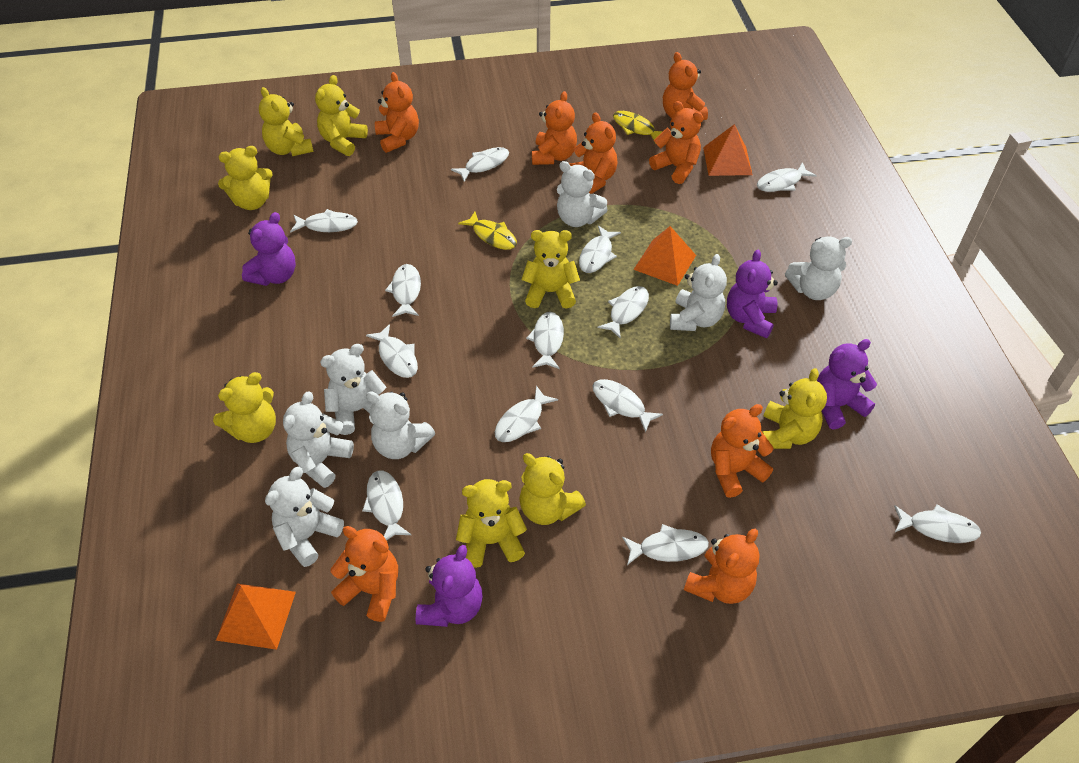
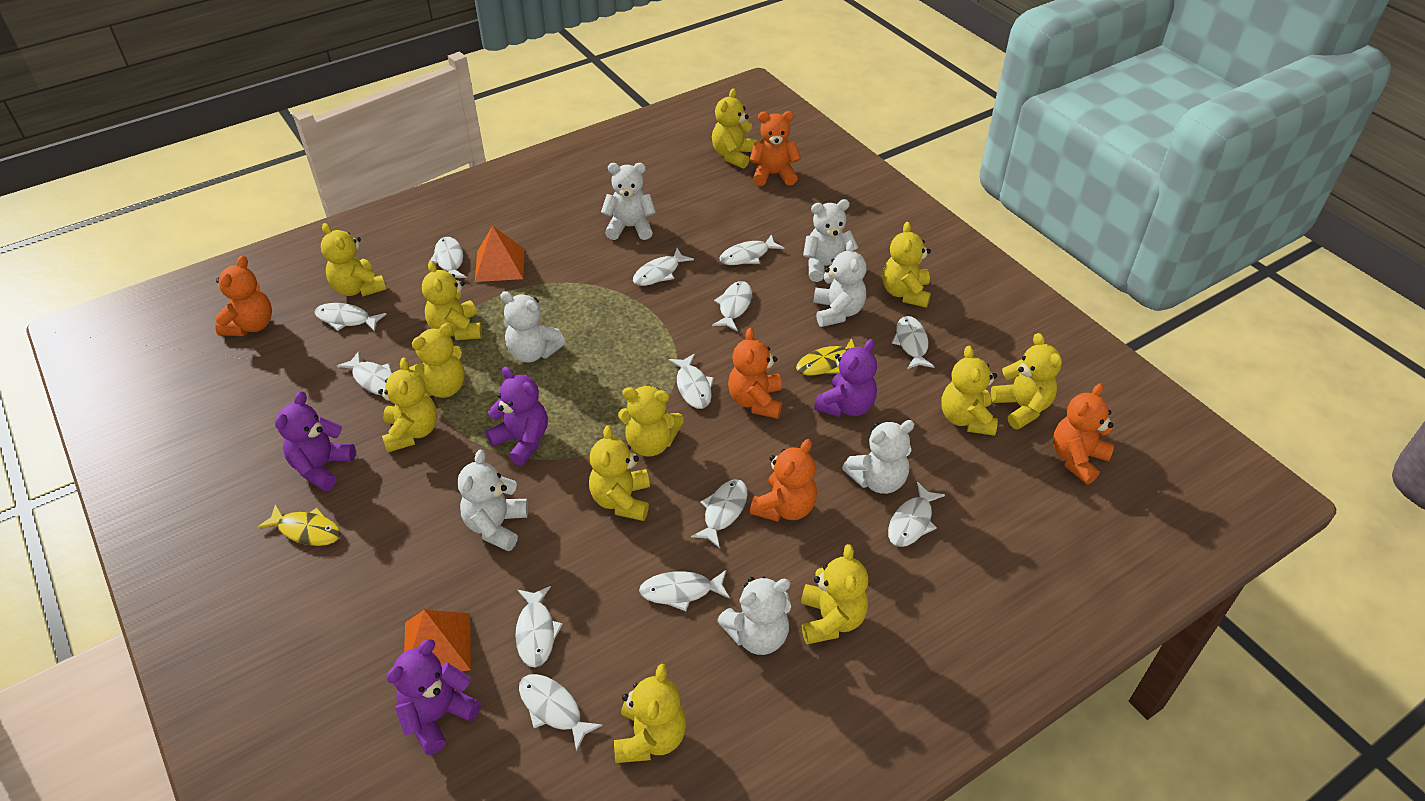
orange pyramid: [216,583,296,650] [633,226,696,286] [703,124,753,176] = 3 -> [404,610,471,671] [475,226,524,282] = 2
orange teddy bear: [330,526,398,622] [375,72,419,153] [532,91,577,165] [570,112,618,194] [649,101,703,184] [663,52,708,120] [684,529,759,604] [711,404,774,498] = 8 -> [215,256,272,336] [728,328,782,419] [749,111,801,186] [750,439,817,522] [1053,383,1114,484] = 5
yellow teddy bear: [213,372,276,443] [218,146,273,210] [259,87,314,156] [315,75,368,156] [456,479,527,568] [519,453,586,525] [521,230,580,308] [762,368,827,449] = 8 -> [321,223,386,297] [378,358,437,453] [409,323,464,398] [422,261,482,340] [589,425,650,521] [614,664,686,763] [618,386,684,457] [712,88,757,169] [801,544,868,644] [882,222,931,308] [941,346,998,436] [991,333,1062,430] = 12

